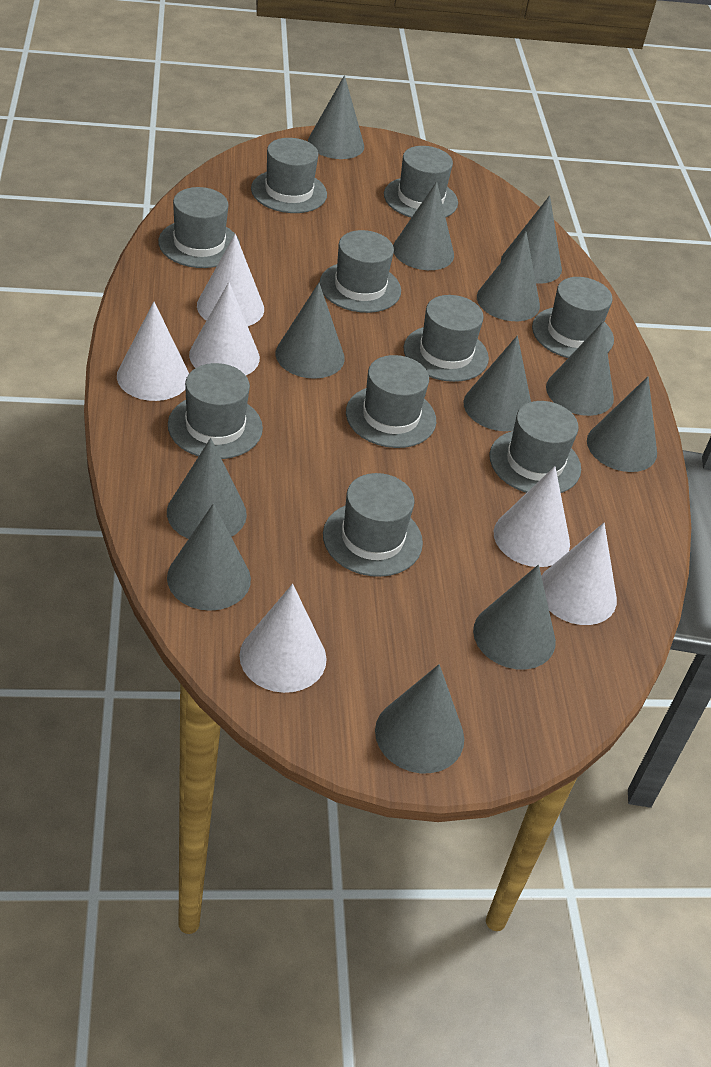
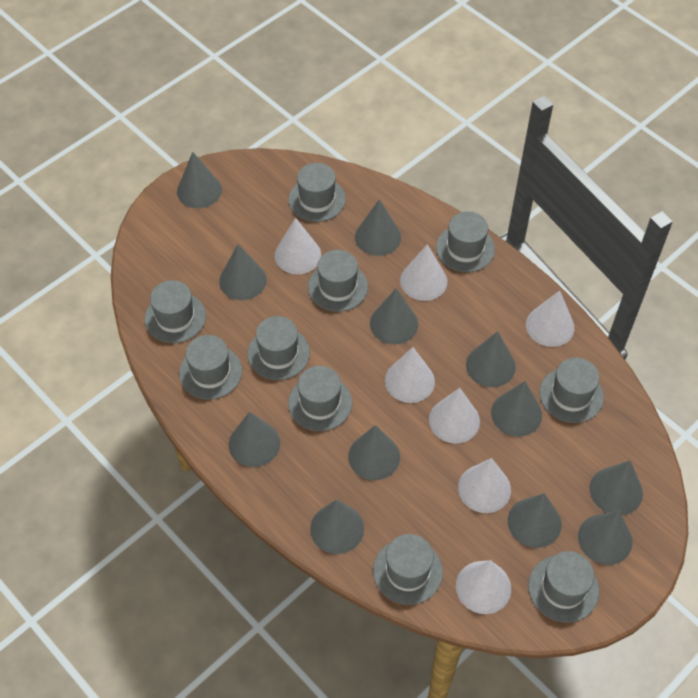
white cone: [117,302,189,401] [189,282,260,375] [197,234,264,326] [239,584,327,693] [494,466,570,567] [541,523,617,625] = 6 -> [275,218,321,274] [385,347,435,403] [400,244,447,301] [429,388,480,443] [456,560,511,614] [458,458,511,513] [526,290,574,347] = 7

